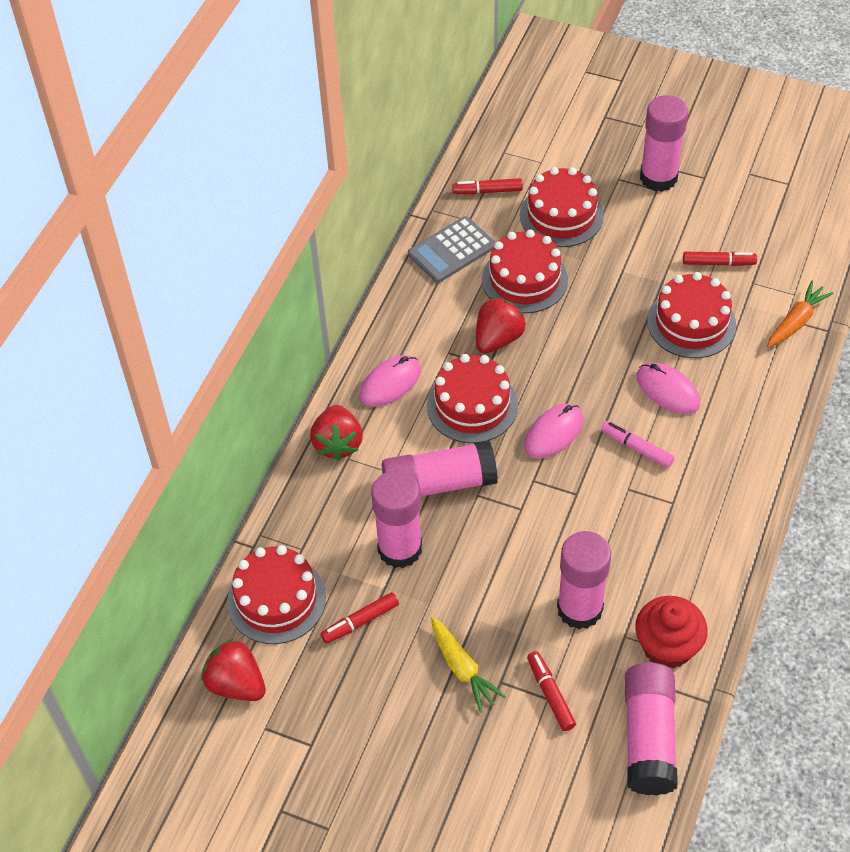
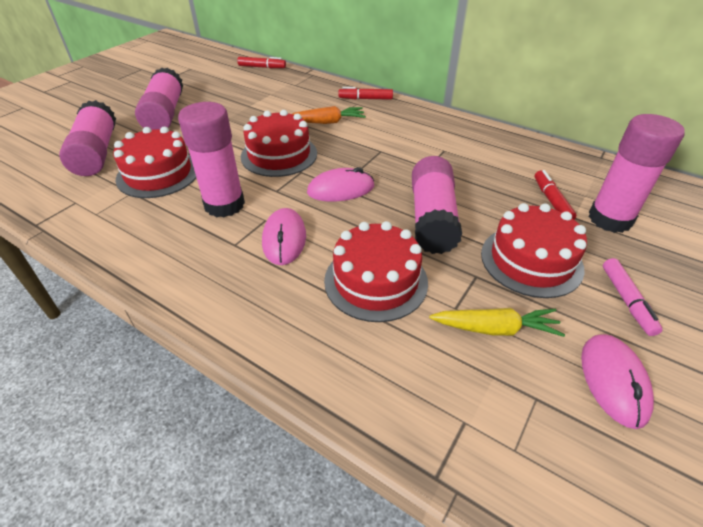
grey calculator: [408,216,496,283] = 1 -> none = 0
red cake: [227,545,326,644] [427,354,518,443] [482,230,568,313] [520,167,604,247] [647,272,736,358] = 5 -> [113,127,196,198] [241,110,317,177] [324,221,428,322] [481,203,587,298] = 4
red cupcake: [635,596,708,669] = 1 -> none = 0
red marker: [321,592,399,644] [452,178,523,194] [527,651,576,731] [683,252,757,266] = 4 -> [237,57,286,68] [338,87,393,100] [534,170,576,219] = 3
red strawberry: [202,639,266,701] [310,405,363,461] [476,297,526,354] = 3 -> none = 0

